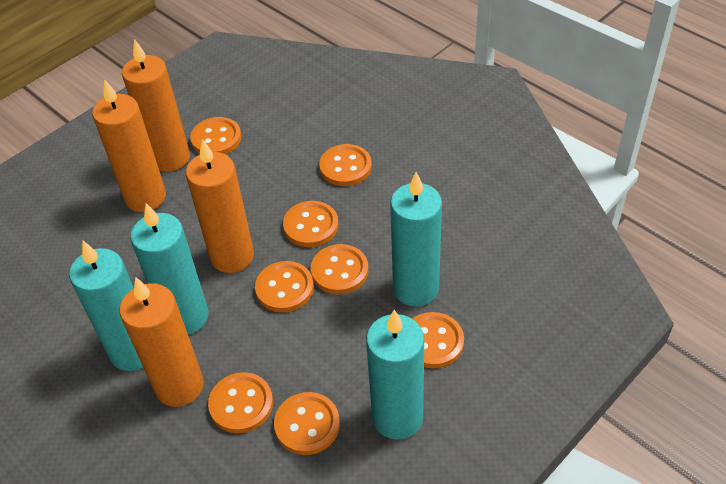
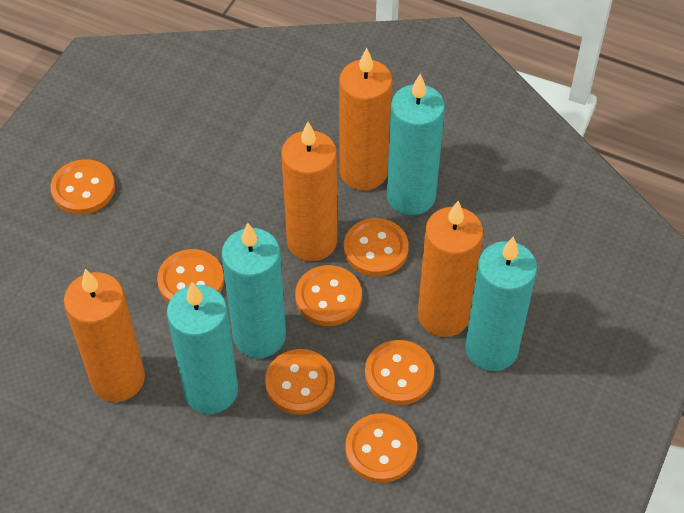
orange button: [190,117,242,155] [208,372,273,433] [255,261,314,313] [274,392,340,455] [283,201,338,247] [311,244,368,294] [319,144,372,186] [412,312,464,368] = 8 -> [51,159,115,214] [157,249,224,303] [265,349,335,415] [295,265,362,326] [344,218,409,276] [345,413,417,483] [365,340,434,405] = 7

